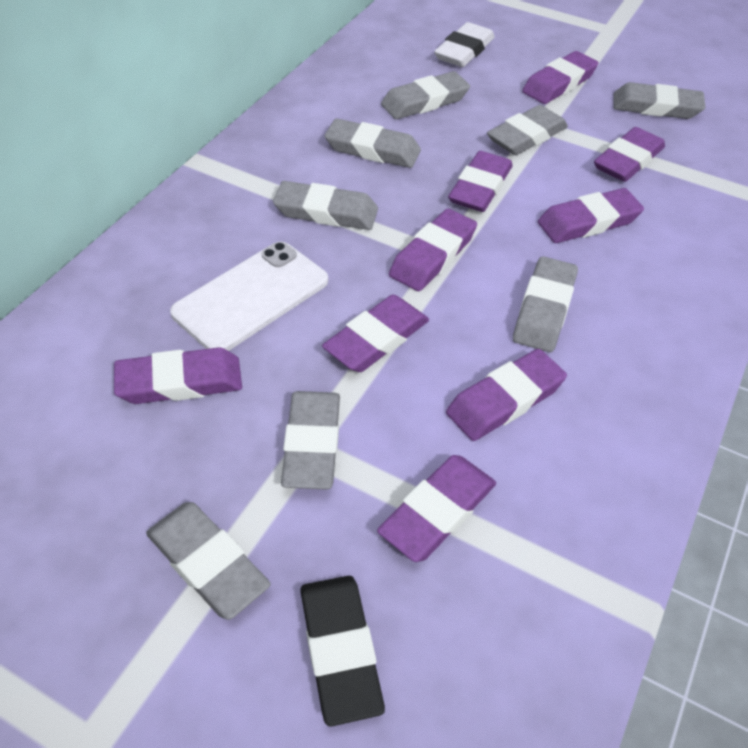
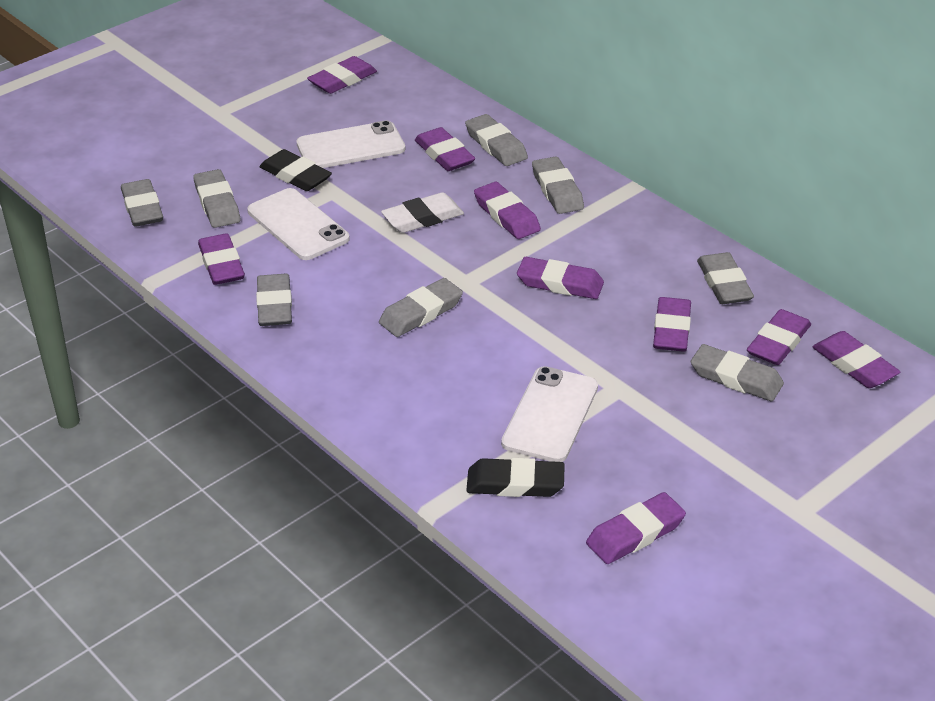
black eraser: [300,576,385,727] = 1 -> [259,149,332,191] [466,458,565,497] = 2
white phone: [170,242,328,351] = 1 -> [247,188,350,260] [296,120,405,168] [501,366,598,462] = 3

